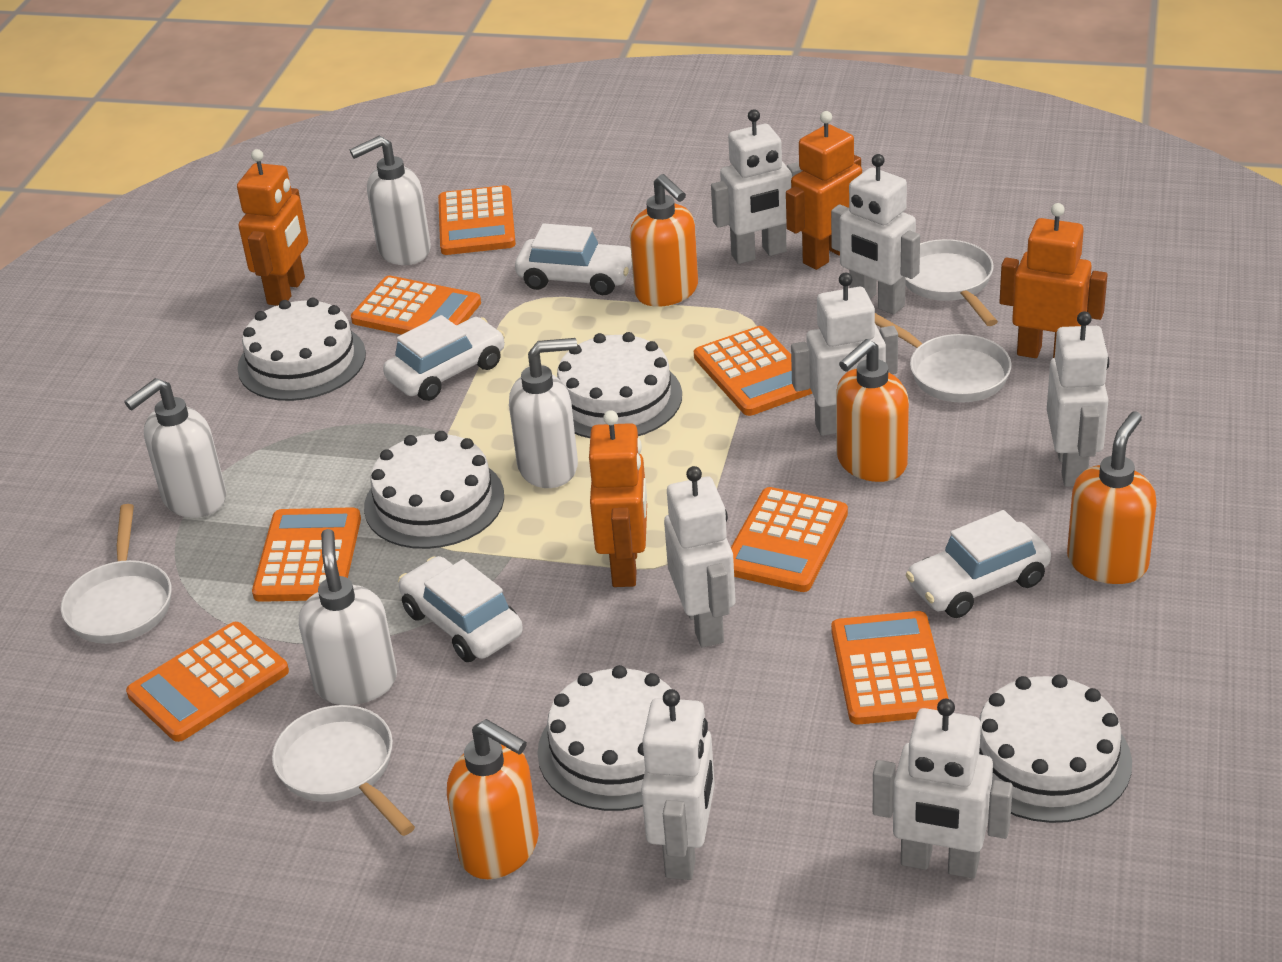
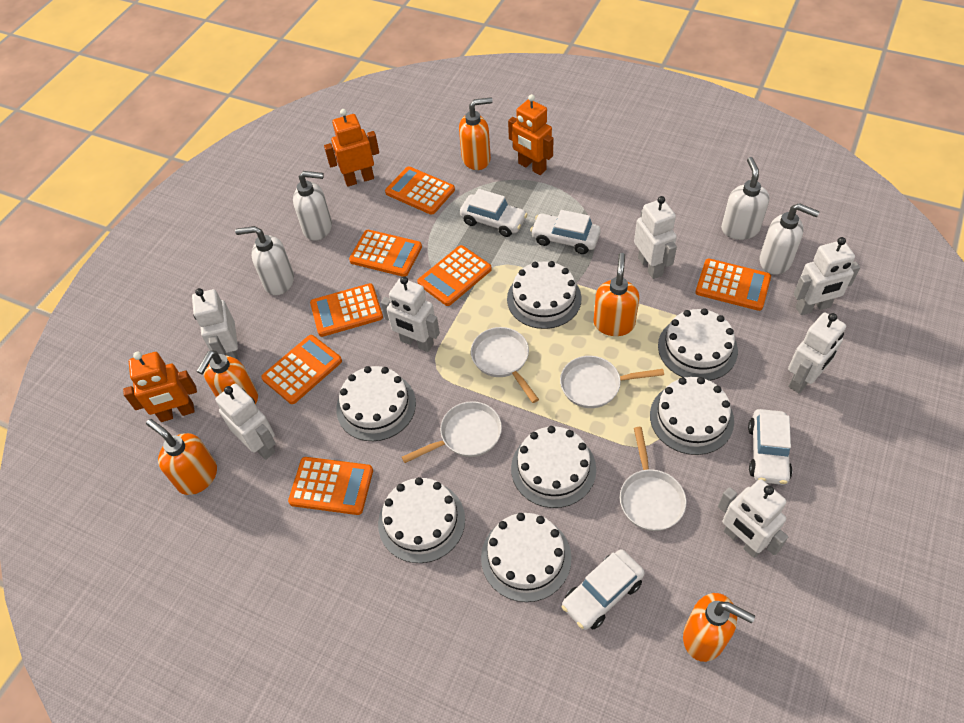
orange robot: [237,149,308,306] [589,410,647,587] [786,111,862,270] [1000,203,1107,358] = 4 -> [123,351,197,422] [324,109,379,187] [508,94,553,175] = 3
orange soap dispenser: [447,719,539,879] [630,174,698,307] [836,339,909,482] [1067,412,1157,584] = 4 -> [146,419,217,495] [196,350,258,404] [459,97,493,170] [594,253,639,336] [683,593,755,662] = 5
white cake: [237,298,366,401] [364,431,504,549] [537,665,672,811] [557,332,682,438] [979,674,1132,823] = 5 -> [336,366,416,441] [378,477,465,563] [481,513,572,602] [507,261,582,329] [511,426,596,508] [650,377,734,455] [658,308,738,381] = 7

